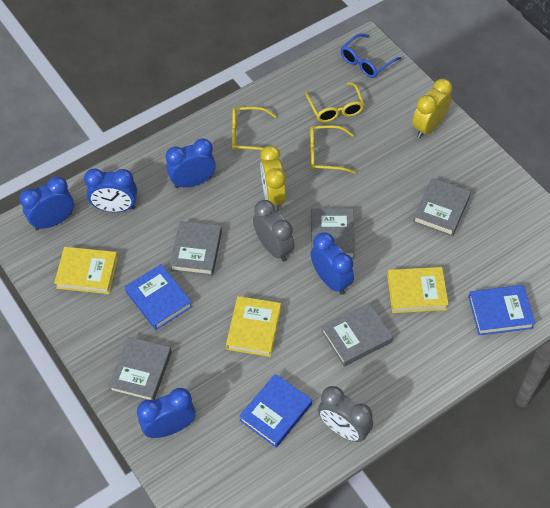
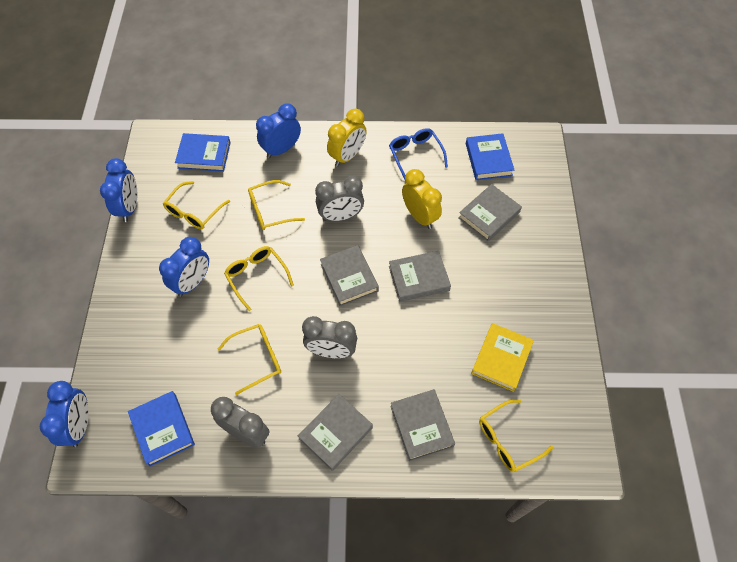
blue clock: [20,176,74,230] [84,168,137,212] [137,388,196,438] [166,138,216,188] [311,232,354,295] = 5 -> [40,381,89,447] [100,158,137,222] [159,237,209,297] [256,103,301,158] = 4
grey clock: [253,200,295,262] [318,386,373,442] = 2 -> [211,397,270,448] [302,316,357,358] [315,176,364,221] = 3
yellow book: [54,247,118,294] [226,296,281,357] [387,267,449,313] = 3 -> [471,323,534,392] = 1
yellow glasses: [232,107,277,151] [305,82,365,122] [310,125,356,174] = 3 -> [163,181,230,229] [218,324,281,395] [224,246,294,311] [248,180,305,230] [479,400,553,472] = 5

